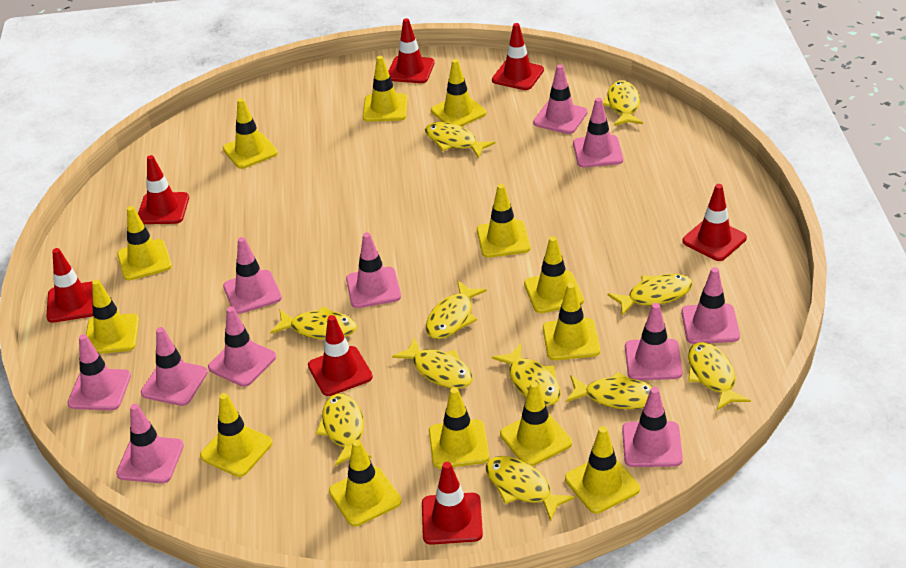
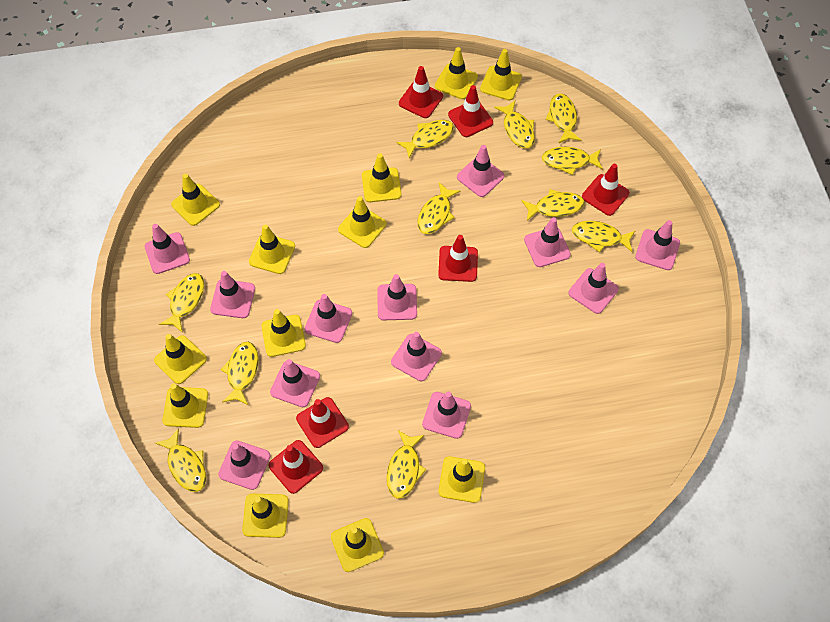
pink traffic cone: [68,334,131,410] [116,404,184,484] [141,327,208,406] [208,307,276,387] [223,237,282,314] [346,233,401,308] [533,64,588,134] [573,98,623,167] [622,387,683,467] [625,303,683,380] [681,267,740,344] = 11 -> [145,224,190,274] [210,271,255,318] [218,441,270,490] [270,359,320,407] [305,294,352,343] [377,274,417,320] [391,332,442,381] [422,391,471,439] [457,145,504,197] [524,217,571,267] [569,263,619,314] [635,220,680,270] = 12
red traffic cone: [46,248,93,323] [138,155,189,224] [308,315,373,396] [388,18,435,83] [422,462,483,545] [492,23,544,90] [682,184,747,261] = 7 -> [268,440,323,494] [296,397,349,448] [399,66,443,118] [438,235,478,282] [448,85,493,137] [582,164,630,216] = 6
yellow traffic cone: [86,279,139,354] [117,206,172,281] [200,393,272,477] [223,98,278,169] [329,440,402,526] [363,56,408,122] [429,387,489,469] [431,59,487,127] [477,184,530,258] [500,381,572,466] [524,236,584,313] [543,283,600,360] [565,426,640,514] = 13 -> [154,334,207,384] [162,383,208,428] [171,174,220,226] [242,494,289,538] [249,224,295,274] [261,309,306,357] [331,518,384,572] [338,196,387,248] [362,153,402,202] [435,47,478,99] [438,456,485,503] [480,49,522,100] = 12

